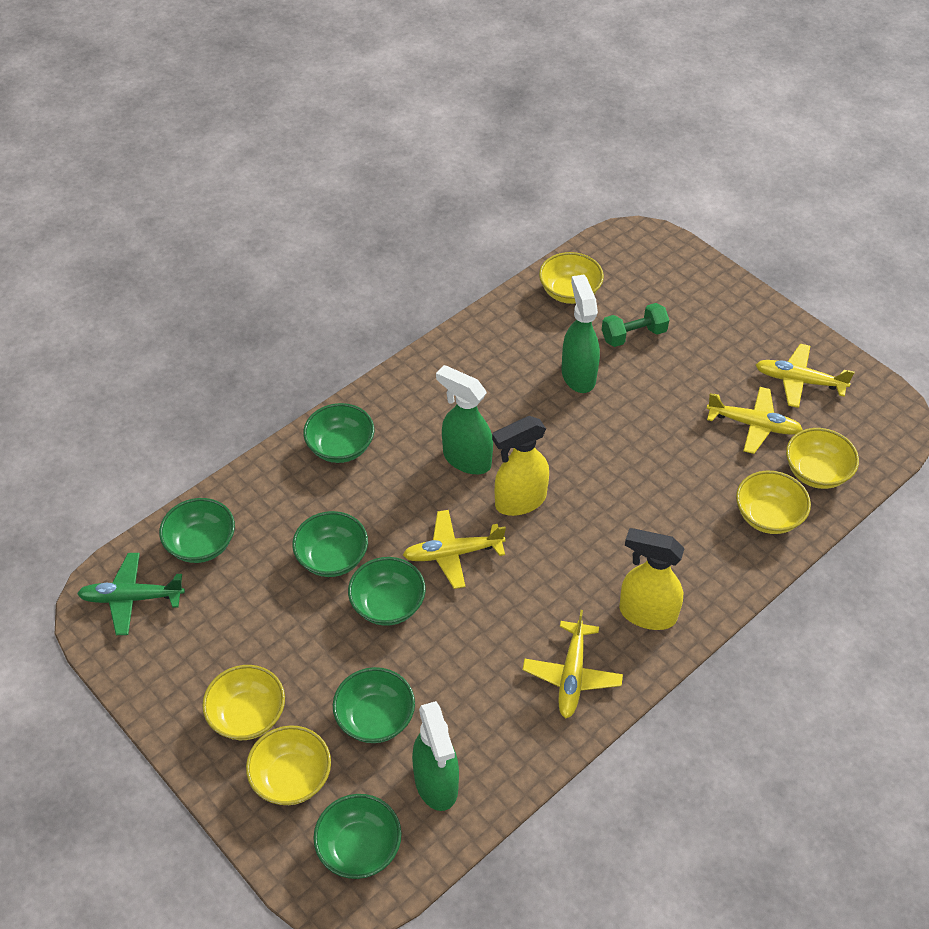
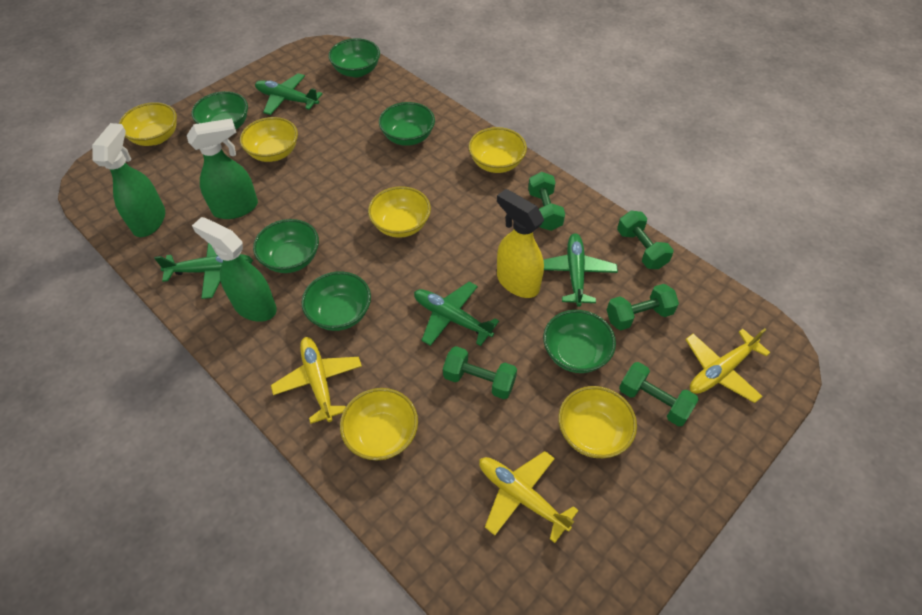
green dumbbell: [602,303,669,347] = 1 -> [443,346,517,399] [528,172,565,231] [607,284,679,330] [617,211,673,269] [619,362,699,426] = 5
green plane: [77,553,185,635] = 1 -> [154,243,253,299] [255,73,323,115] [414,282,499,346] [544,233,618,307] = 4
yellow bowl: [202,665,285,740] [246,725,331,805] [539,252,604,304] [736,471,811,534] [786,428,859,489] = 5 -> [119,102,177,146] [240,117,298,162] [340,388,418,460] [368,186,431,238] [469,127,527,173] [558,386,637,458] = 6
yellow plane: [403,510,506,589] [523,610,623,718] [706,387,803,454] [756,344,855,408] = 4 -> [271,337,362,424] [479,451,579,543] [685,328,770,403] = 3
yellow spray bottle: [492,416,549,516] [619,528,685,630] = 2 -> [497,189,544,298] = 1

